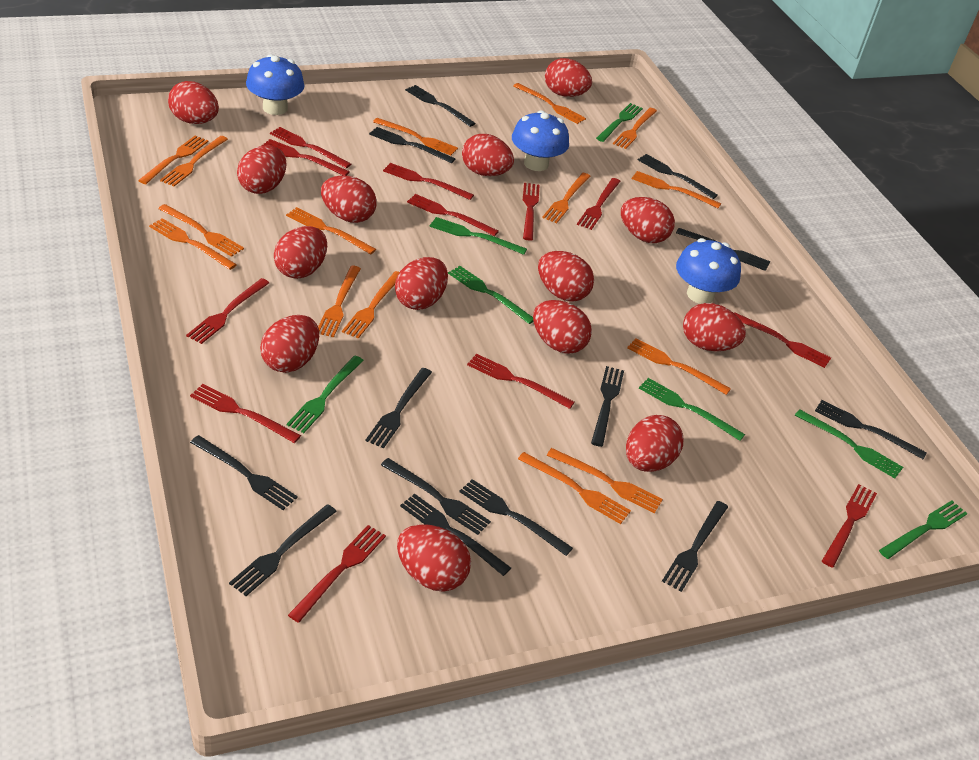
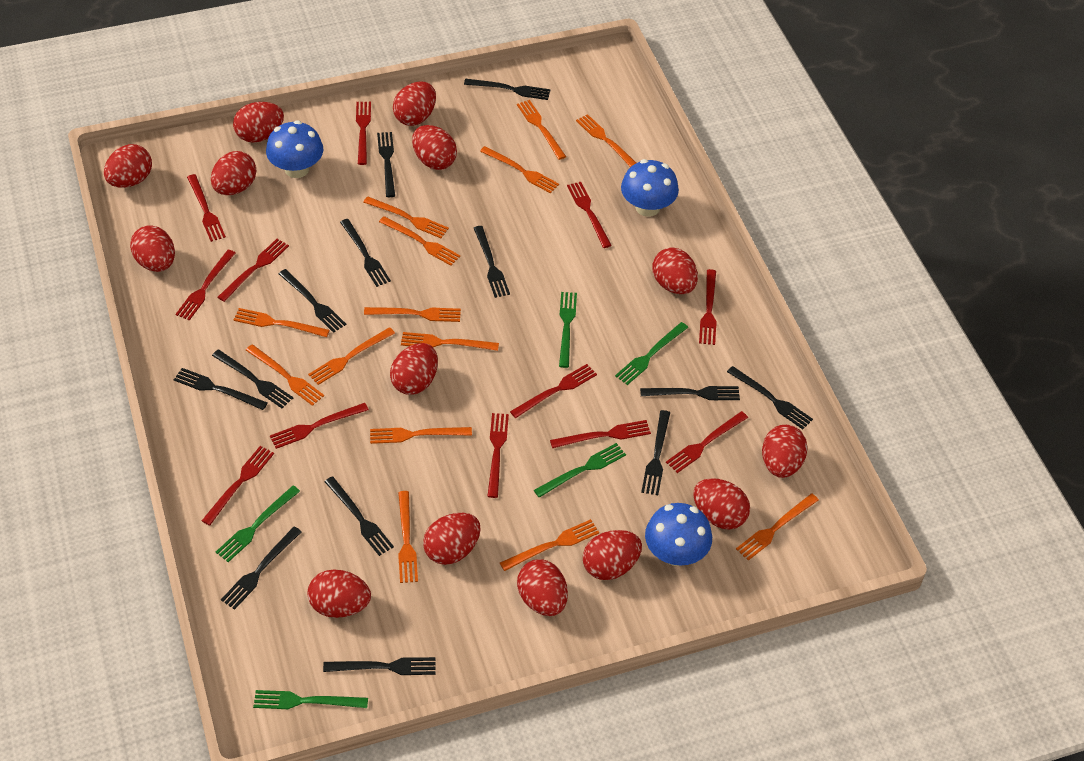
green fork: [287,356,364,433] [429,217,527,255] [448,266,534,324] [596,103,643,142] [639,378,745,441] [795,409,903,478] [879,500,968,559] = 7 -> [216,486,300,562] [253,690,368,709] [534,443,626,498] [559,292,577,368] [615,322,688,385] = 5
orange fork: [138,135,208,184] [149,218,237,270] [158,204,244,257] [160,136,228,186] [286,207,376,254] [318,266,361,337] [342,271,400,339] [373,118,458,155] [513,83,586,124] [518,452,631,524] [542,173,590,223] [546,448,663,513] [613,108,657,149] [627,338,731,395] [632,171,721,208] = 15 -> [234,308,330,337] [246,344,324,406] [308,327,395,385] [363,196,449,238] [364,307,461,322] [370,427,472,444] [379,216,460,266] [398,491,418,583] [401,332,499,351] [480,146,559,193] [500,519,599,571] [517,100,566,160] [576,114,636,167] [736,493,819,561] = 14

